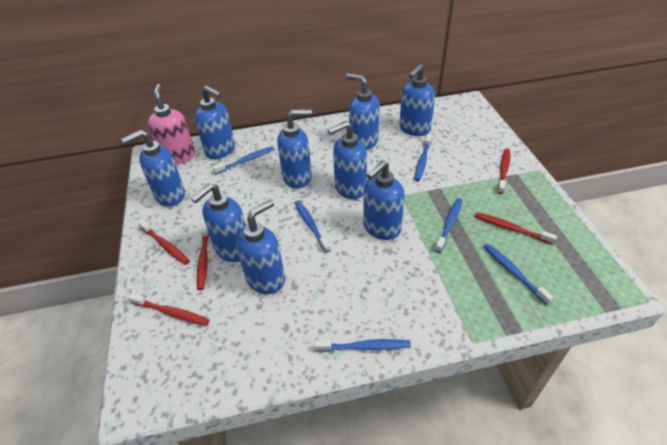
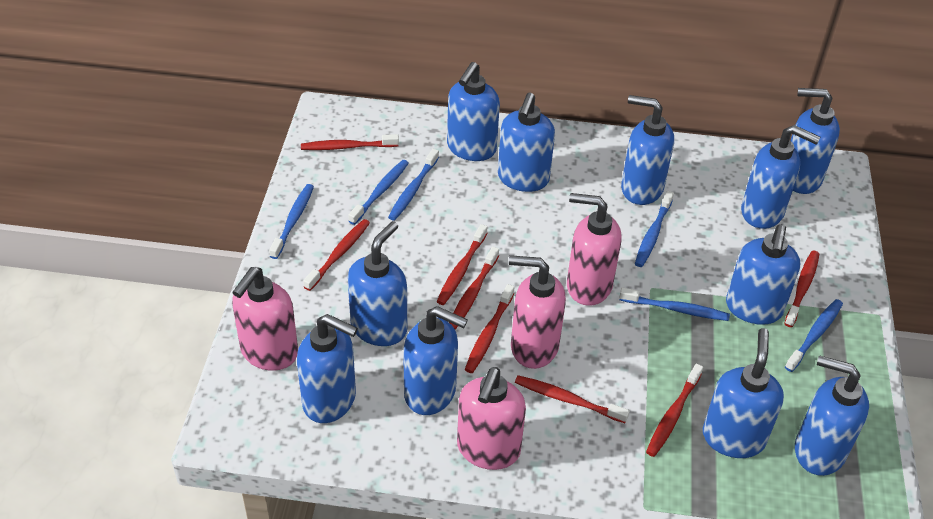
blue soap dispenser: [121,130,185,207] [191,183,246,262] [195,86,235,159] [236,199,285,294] [277,109,312,188] [327,121,367,199] [346,74,380,150] [363,160,405,240] [399,64,435,136] = 9 -> [297,314,358,423] [348,221,407,346] [403,306,468,415] [447,62,500,161] [498,93,555,192] [621,95,674,205] [703,328,784,458] [726,224,800,325] [741,125,820,229] [790,88,840,194] [795,355,869,476] = 11
pink soap dispenser: [148,84,195,164] = 1 -> [232,267,298,371] [457,367,526,470] [509,255,566,369] [567,193,622,306] = 4
red toothbrush: [128,293,209,326] [138,220,190,265] [197,223,209,290] [475,212,557,245] [497,148,510,194] = 5 -> [301,134,399,150] [303,219,370,291] [437,224,487,305] [449,247,499,329] [465,284,514,373] [515,375,630,423] [646,364,703,457] [784,251,819,327] = 8

